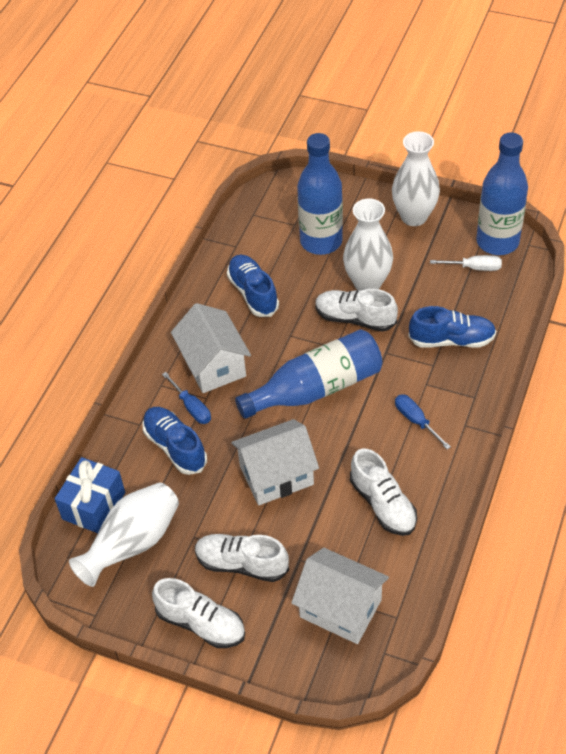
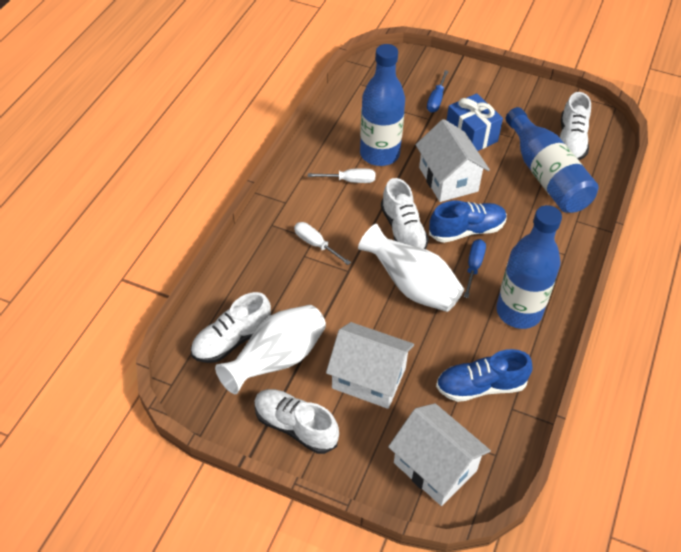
blue shoe: [143,407,207,475] [227,255,279,317] [408,306,496,348] = 3 -> [429,201,507,243] [436,349,533,402] = 2
white screwdriver: [430,255,502,271] = 1 -> [294,222,351,265] [308,168,375,183] = 2
white vase: [69,482,179,587] [343,199,393,290] [392,131,440,226] = 3 -> [215,305,326,394] [358,224,464,312] = 2

